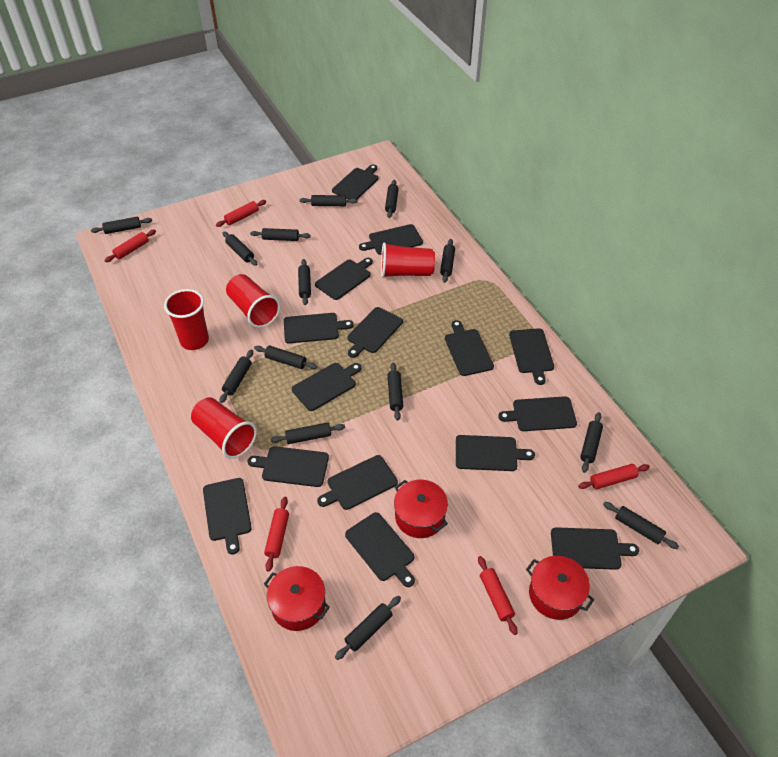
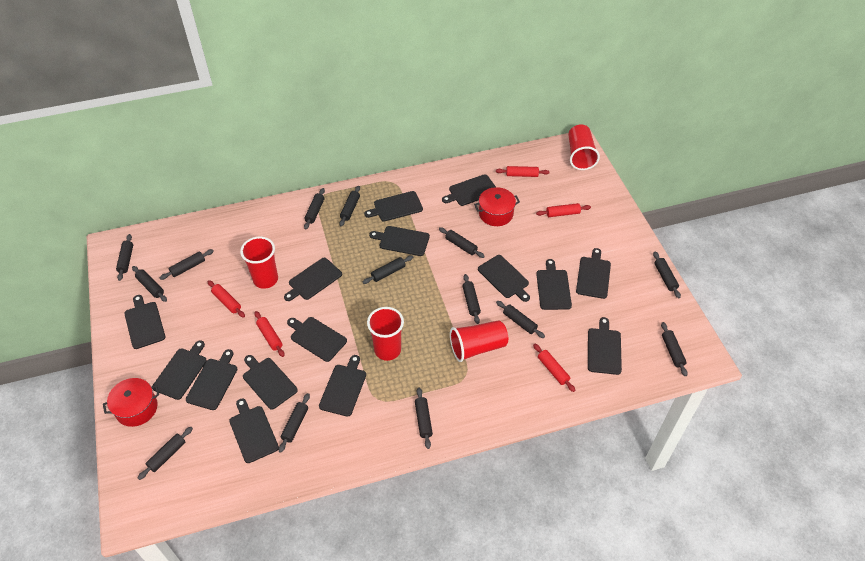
red pot: [264,566,330,631] [394,480,448,538] [526,556,594,620] = 3 -> [103,378,159,427] [474,187,520,226] = 2

